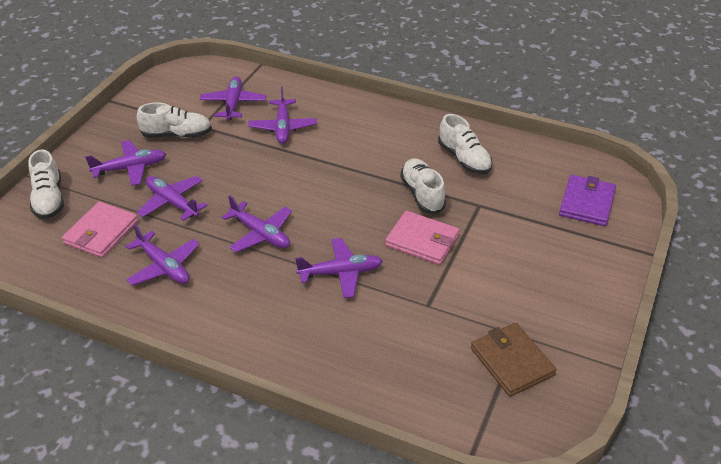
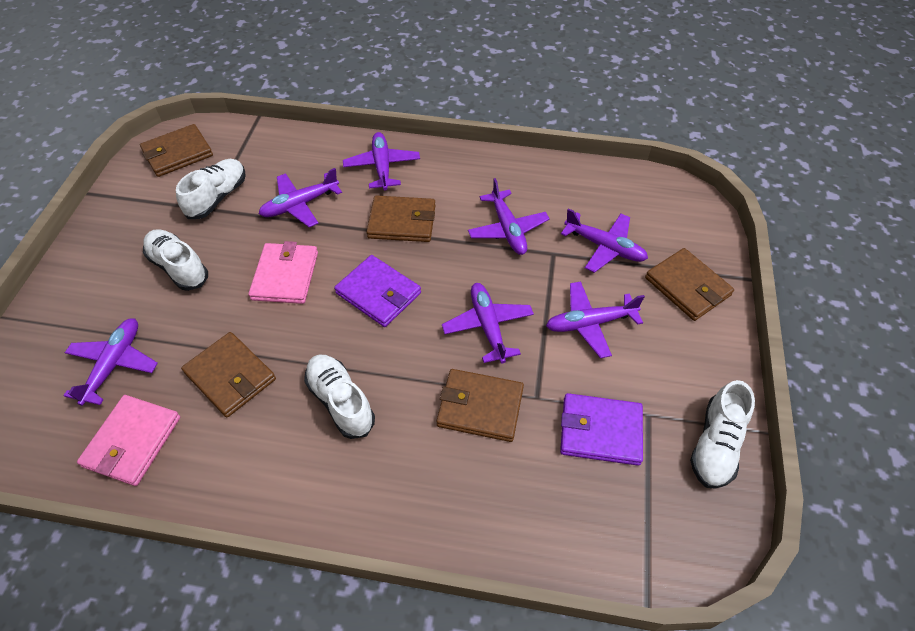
brown wallet: [471,323,557,397] = 1 -> [140,124,213,177] [181,332,276,417] [367,196,435,242] [437,369,524,442] [645,248,734,321] = 5
purple wallet: [559,175,616,226] = 1 -> [334,255,421,327] [560,393,643,466] = 2

